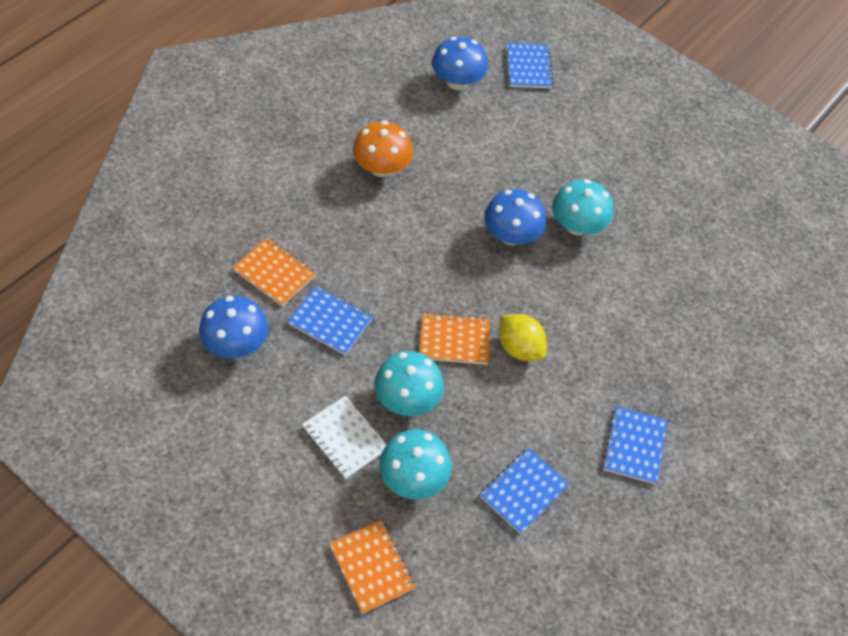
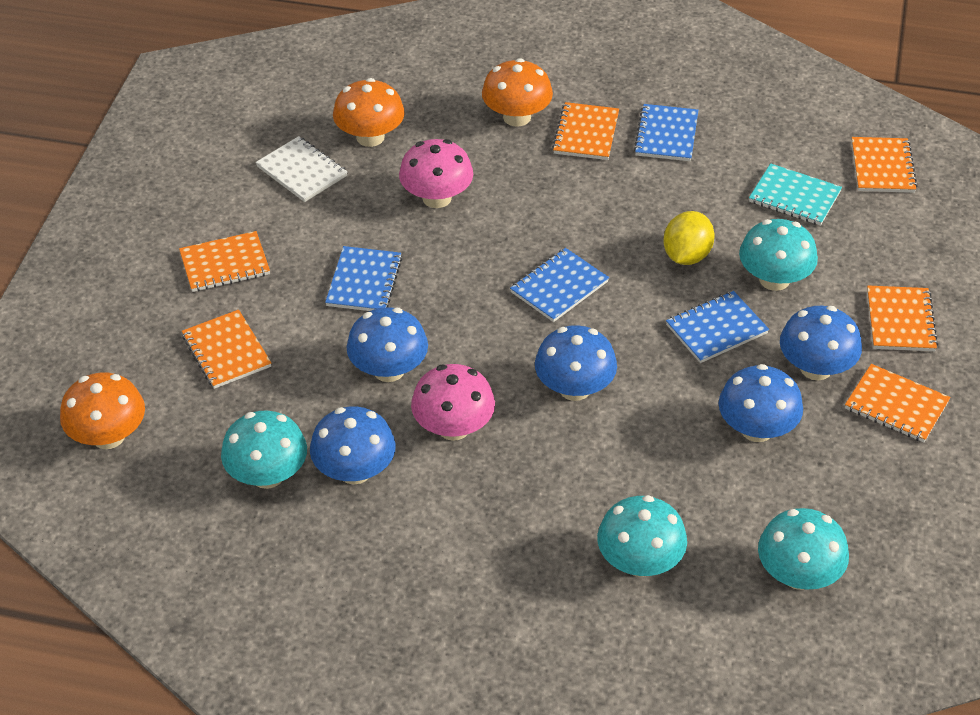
blue mushroom: [199,296,268,358] [432,36,488,90] [484,189,546,245] = 3 -> [310,406,396,484] [346,307,428,382] [535,325,617,401] [719,364,803,442] [780,306,862,380] = 5
orange mushroom: [353,120,413,177] = 1 -> [60,372,145,449] [333,78,405,147] [482,58,553,127] = 3
orange notebook: [232,237,316,306] [329,520,415,614] [420,313,489,365] = 3 -> [179,231,270,292] [182,310,271,389] [552,102,619,160] [845,364,951,442] [852,137,917,193] [867,286,938,351] = 6
pink mushroom: none = 0 -> [399,139,473,208] [411,364,495,441] = 2
turquoise mushroom: [374,351,443,416] [379,429,451,499] [552,179,613,235] = 3 -> [221,411,307,489] [597,495,687,577] [739,219,818,291] [758,508,849,590] = 4
turquoise notebook: none = 0 -> [749,163,842,226] = 1

